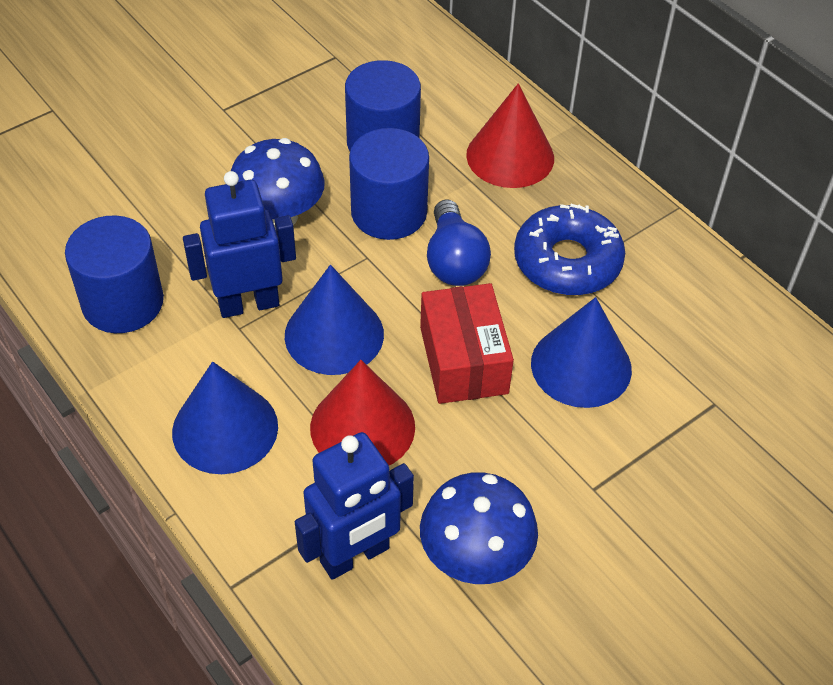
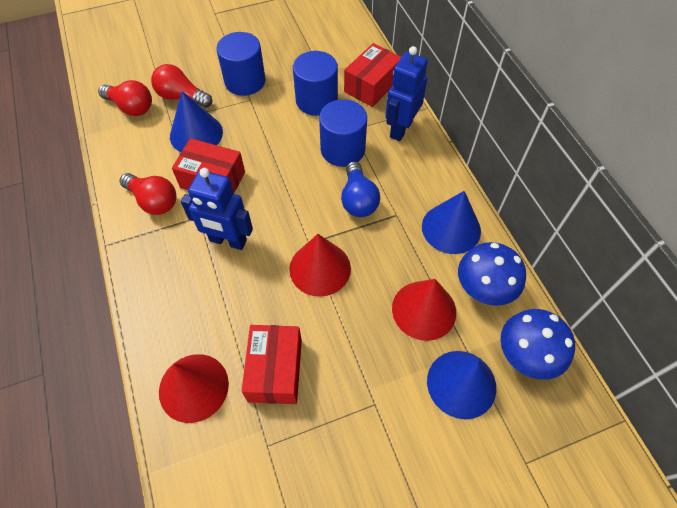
blue donut: [514,204,625,295] = 1 -> none = 0
red box: [420,283,514,404] = 1 -> [172,138,245,194] [242,325,302,404] [344,43,401,107] = 3
red cone: [310,360,415,465] [466,83,554,188] = 2 -> [159,354,229,423] [289,234,351,297] [392,279,456,341] = 3
red light bulb: none = 0 -> [98,80,152,116] [120,173,176,215] [151,64,212,108] = 3

